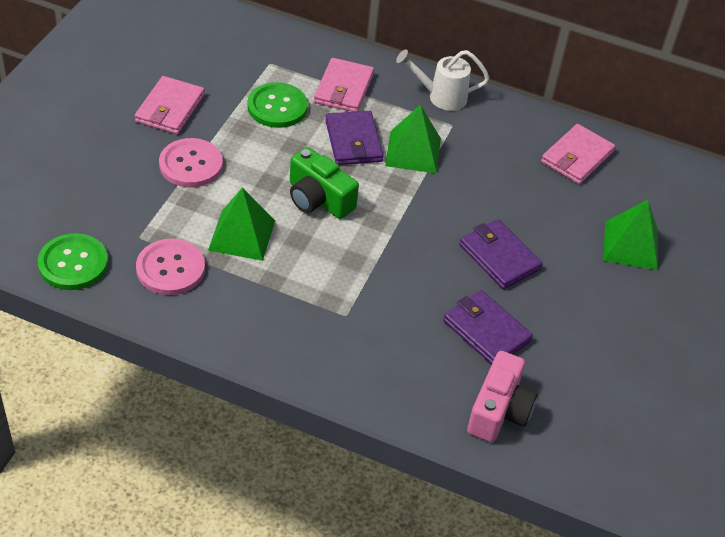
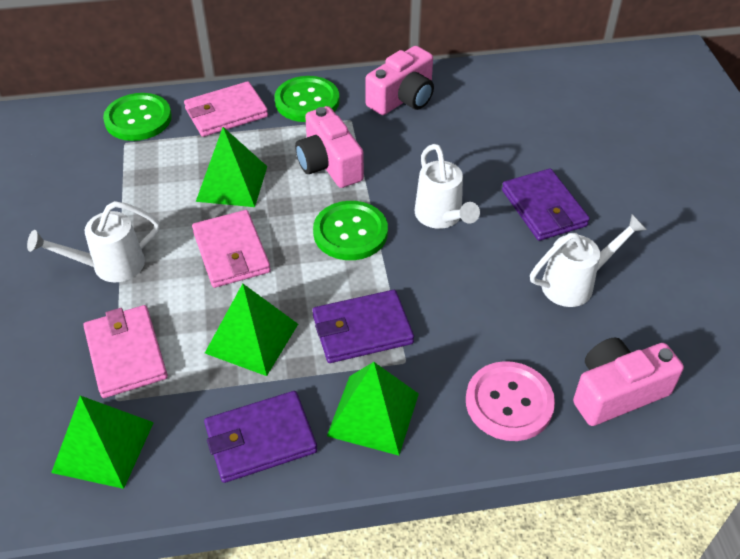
green button: [38,233,108,290] [247,82,308,128] = 2 -> [103,93,172,141] [275,76,340,122] [313,201,388,260] = 3
green camera: [290,147,359,219] = 1 -> none = 0
green pyramid: [208,188,275,261] [385,104,441,174] [603,200,658,270] = 3 -> [51,396,154,489] [196,127,267,207] [205,284,298,376] [327,362,419,456] = 4
pink button: [136,239,205,295] [159,138,223,188] = 2 -> [466,361,555,441] = 1
pink camera: [467,351,537,442] = 1 -> [295,106,364,188] [365,46,434,115] [573,338,684,426] = 3
white watering can: [396,49,490,111] = 1 -> [27,201,160,282] [415,144,480,229] [530,214,647,307] = 3

